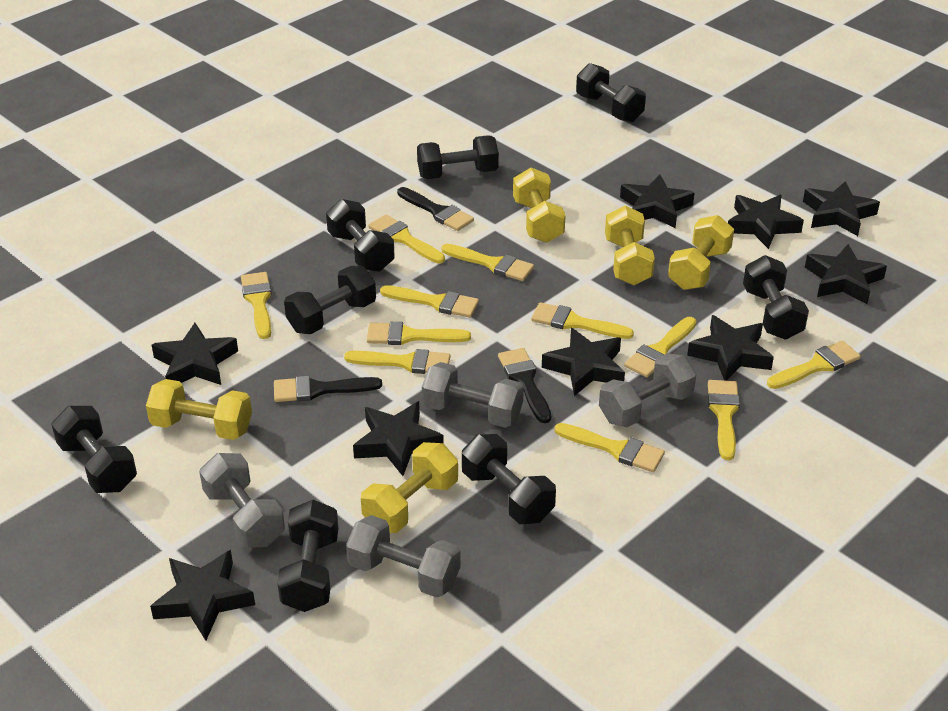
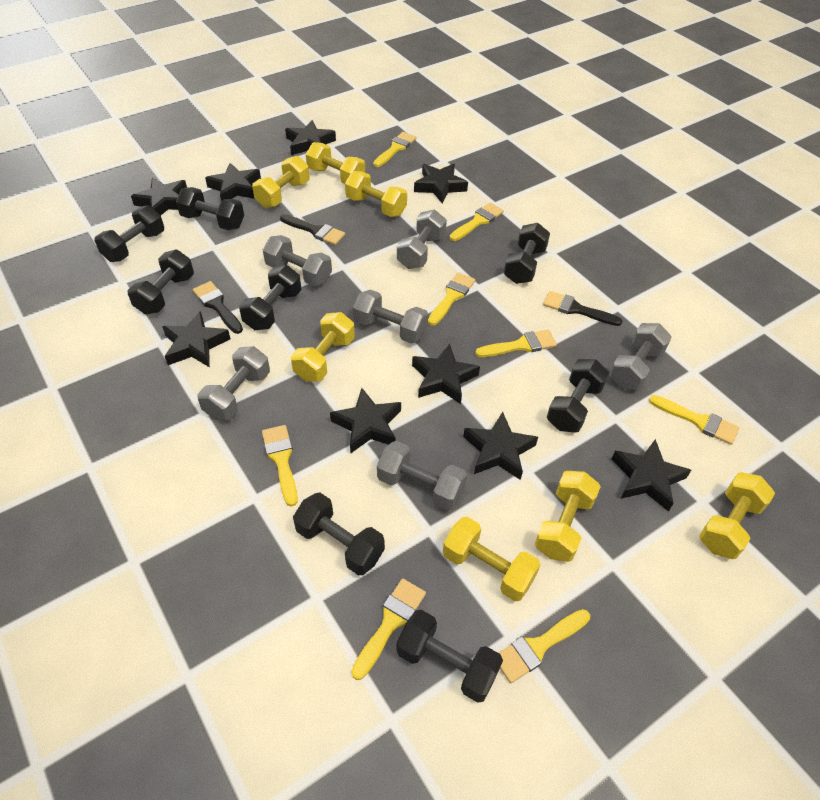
grey dumbbell: [199,453,285,548] [346,515,461,598] [422,362,524,428] [599,353,696,427] = 4 -> [198,346,270,420] [263,235,332,286] [353,290,428,344] [377,441,467,511] [397,210,447,269] [610,323,672,390] = 6
yellow brush: [241,272,272,339] [344,349,451,374] [367,322,471,345] [368,215,445,264] [380,285,479,318] [442,244,534,281] [531,302,634,339] [554,423,665,472] [624,317,696,377] [708,380,740,460] [767,341,861,389] = 11 -> [262,425,298,507] [351,579,426,680] [373,132,417,167] [428,272,475,326] [450,203,504,241] [475,329,557,357] [499,609,590,683] [649,395,739,445] = 8
yellow dumbbell: [146,379,252,440] [361,442,458,533] [513,168,566,243] [605,206,655,285] [668,215,734,290] = 5 -> [252,156,309,208] [291,312,355,382] [306,142,365,184] [345,171,407,217] [443,517,541,601] [535,471,601,562] [699,472,775,559] = 7

